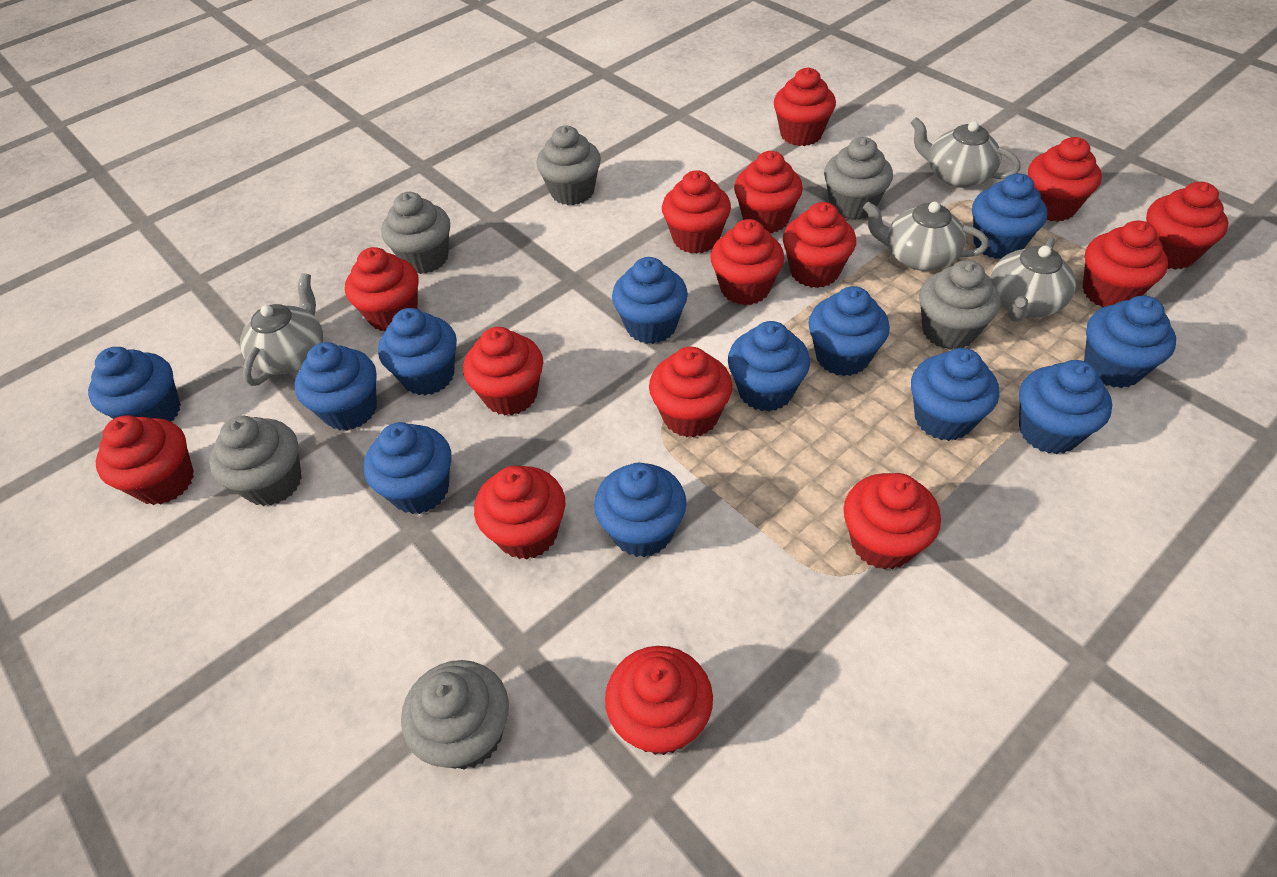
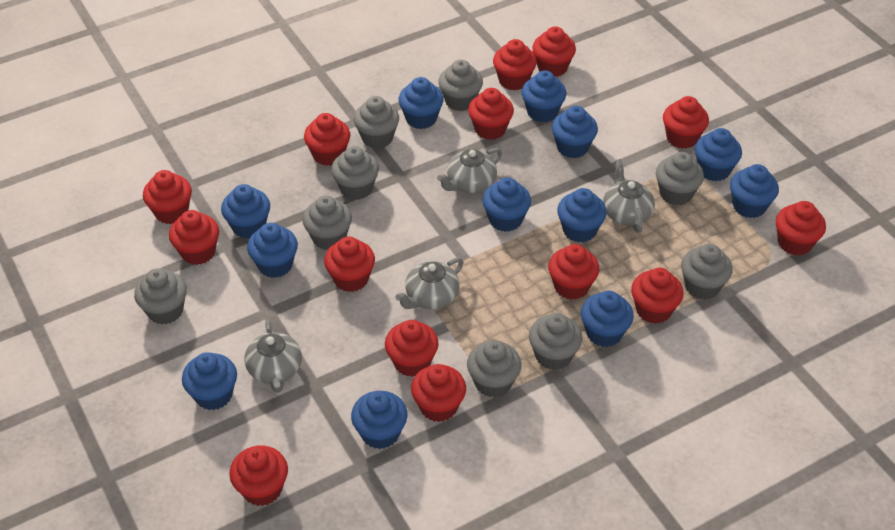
grey cupcake: [209,416,302,506] [381,192,450,274] [401,660,509,770] [536,126,601,205] [824,137,893,220] [919,260,1000,350] = 6 -> [134,268,187,325] [302,195,352,250] [331,146,379,200] [354,96,399,148] [438,60,483,111] [467,340,521,398] [529,313,582,370] [656,152,704,206] [681,244,733,300] = 9
red cupcake: [96,415,194,505] [345,247,418,332] [463,327,543,415] [474,466,565,559] [605,646,713,755] [649,347,732,438] [662,170,731,254] [710,219,784,305] [734,151,803,233] [774,67,836,146] [783,202,856,288] [843,473,941,570] [1028,137,1102,222] [1083,221,1168,308] [1146,182,1229,270] = 15 -> [143,170,192,224] [169,210,219,265] [229,445,288,506] [304,113,350,166] [324,237,375,292] [385,320,439,377] [411,364,466,422] [468,88,514,140] [493,39,537,90] [532,27,576,77] [548,244,599,300] [631,268,684,324] [663,96,709,149] [776,201,826,256] = 14

